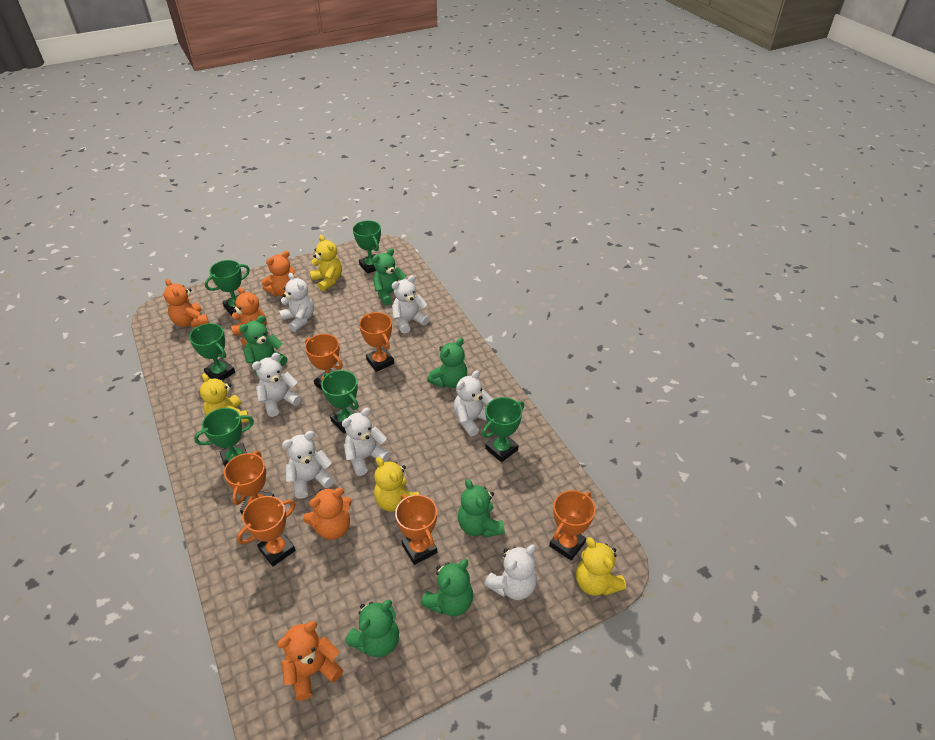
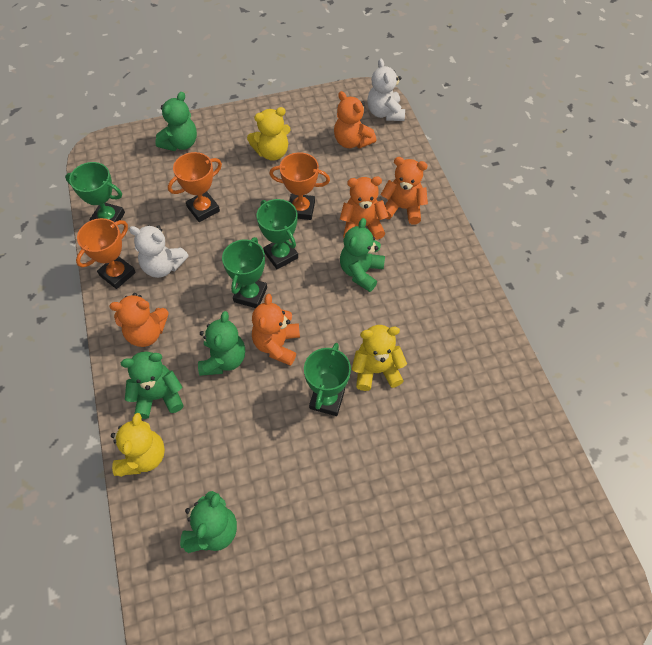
green teddy bear: [239,315,287,377] [345,600,399,657] [372,248,406,305] [421,559,473,616] [427,338,467,388] [458,479,505,538] = 6 -> [121,352,184,419] [155,92,197,151] [180,491,237,553] [198,311,245,376] [340,218,385,292] = 5
green trophy: [189,323,235,380] [194,408,254,466] [205,260,250,316] [321,370,359,434] [353,220,381,274] [482,397,524,462] = 6 -> [65,162,125,222] [222,237,267,308] [256,199,298,269] [304,343,351,416] = 4
orange trophy: [224,451,275,514] [237,496,296,566] [305,334,343,391] [359,312,394,372] [395,494,437,565] [549,490,595,560] = 6 -> [76,218,136,289] [168,152,222,222] [269,152,330,220] = 3
white teddy bear: [252,353,302,417] [279,273,314,332] [282,431,335,499] [342,408,390,476] [392,275,429,334] [454,370,493,436] [484,545,537,600] = 7 -> [129,225,189,278] [367,59,405,121] = 2
yellow teddy bear: [200,373,249,423] [310,235,342,291] [374,457,419,512] [576,537,626,596] = 4 -> [111,413,165,477] [247,107,291,161] [352,325,407,391] = 3

